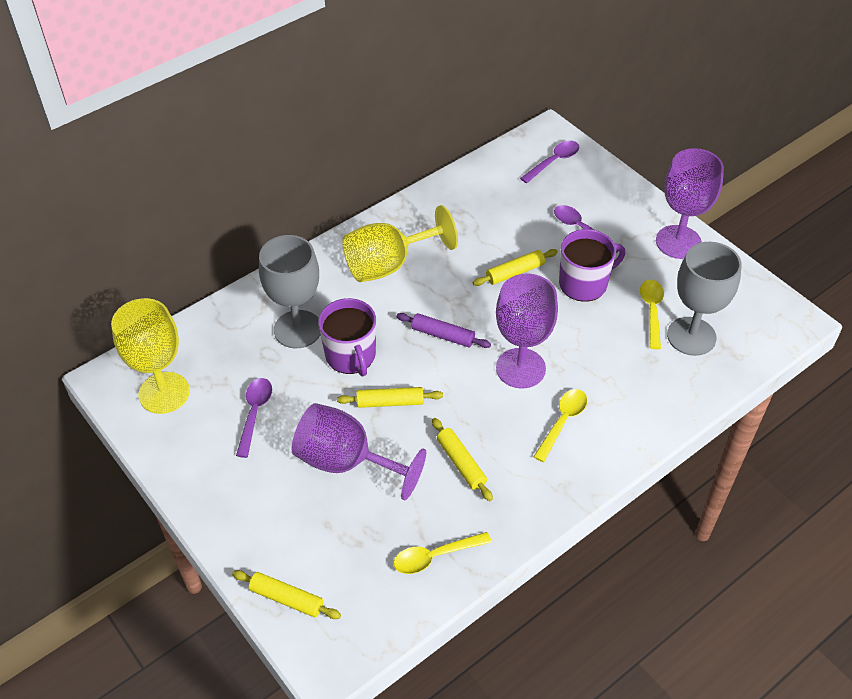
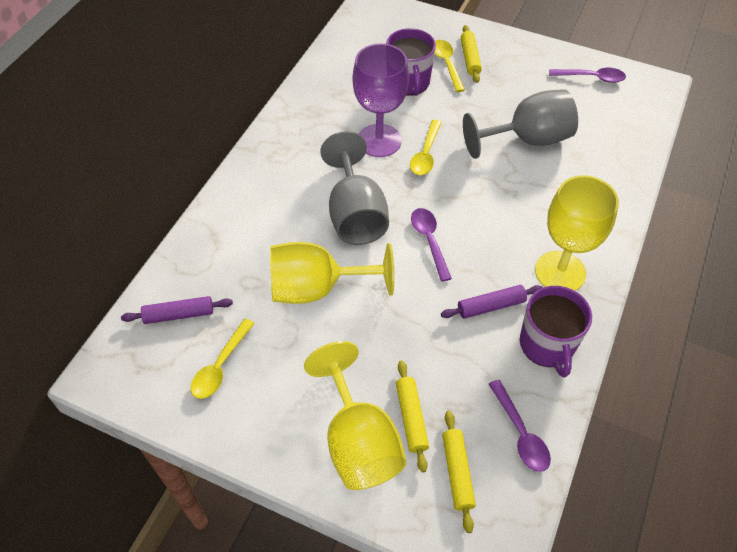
purple goblet: [292,403,426,501] [496,273,558,389] [656,148,724,259] = 3 -> [353,44,409,157] = 1
purple rolling pin: [396,313,491,348] = 1 -> [121,296,233,324] [441,285,543,319] = 2
yellow goblet: [111,298,190,414] [342,205,458,282] = 2 -> [270,242,394,304] [304,341,406,490] [535,175,619,291] = 3
yellow rolling pin: [232,570,341,619] [337,387,443,408] [432,418,493,501] [473,249,558,286] = 4 -> [396,361,429,472] [442,411,476,533] [461,25,482,83] = 3

